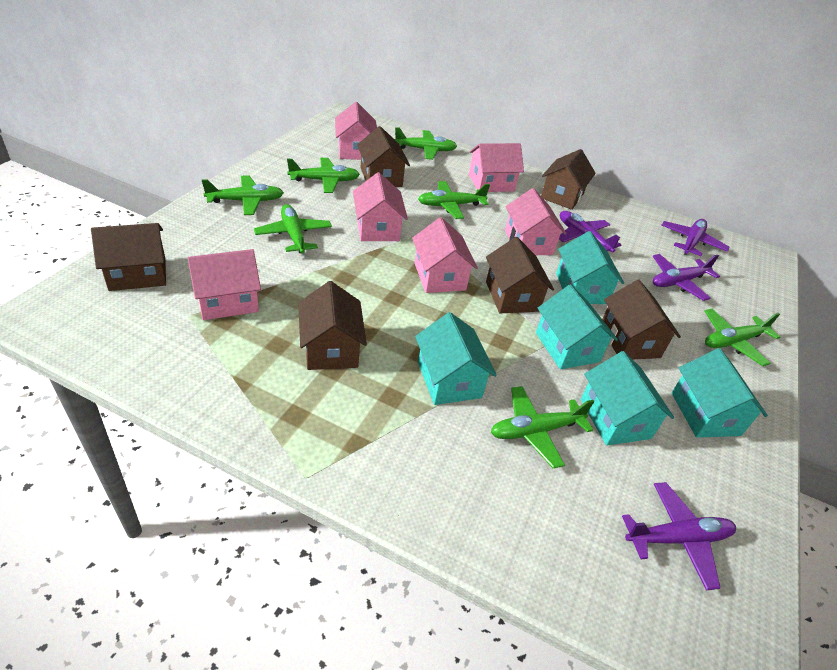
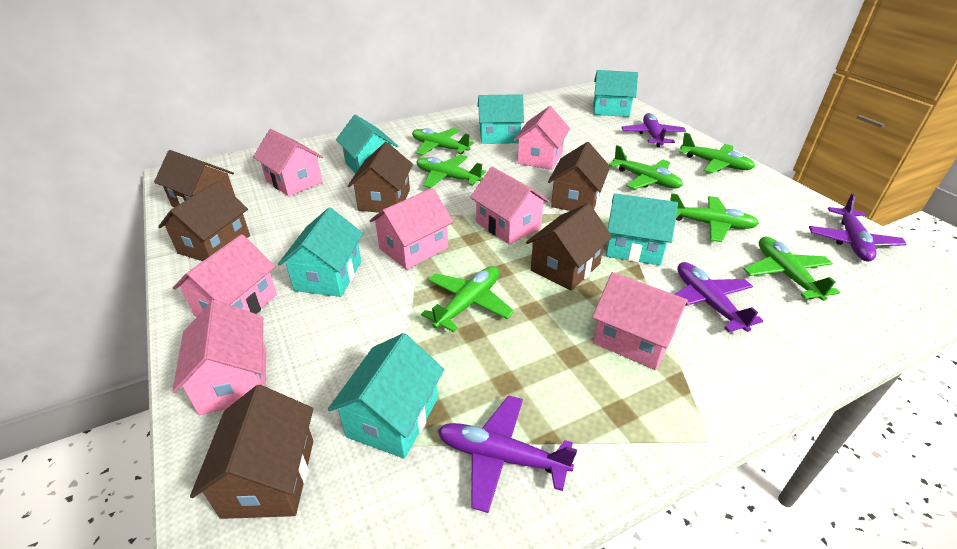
pink house: [188,249,261,320] [335,102,377,160] [353,172,408,241] [412,217,478,293] [469,143,524,192] [505,188,567,255] = 6 -> [173,234,277,317] [173,300,266,415] [253,129,323,196] [369,188,453,270] [470,167,549,245] [514,106,570,170] [592,272,689,370] = 7
turquoise house: [415,312,497,405] [536,284,618,370] [556,231,624,304] [581,351,674,446] [672,348,768,438] = 5 -> [278,207,363,297] [328,333,445,459] [336,115,399,174] [478,94,524,144] [593,70,638,117] [606,193,678,265] = 6

